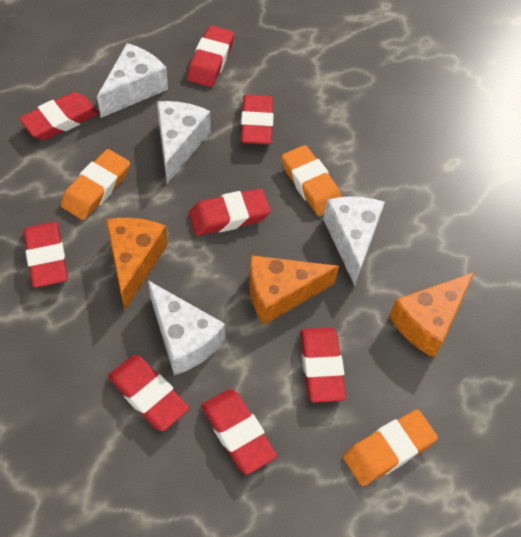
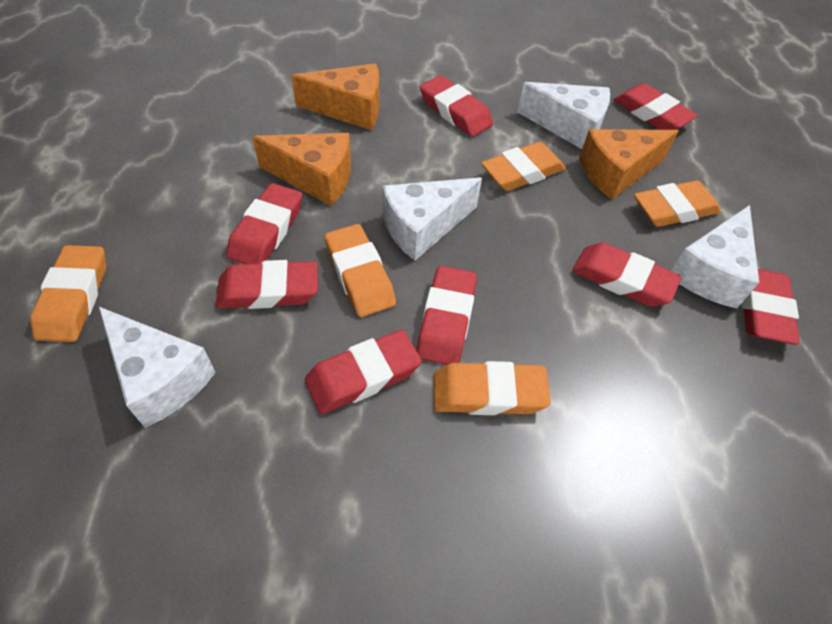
orange eraser: [61,149,130,220] [281,145,342,216] [343,409,438,486] = 3 -> [30,245,106,342] [325,224,396,317] [434,361,551,415] [481,142,566,191] [634,180,721,227] = 5

